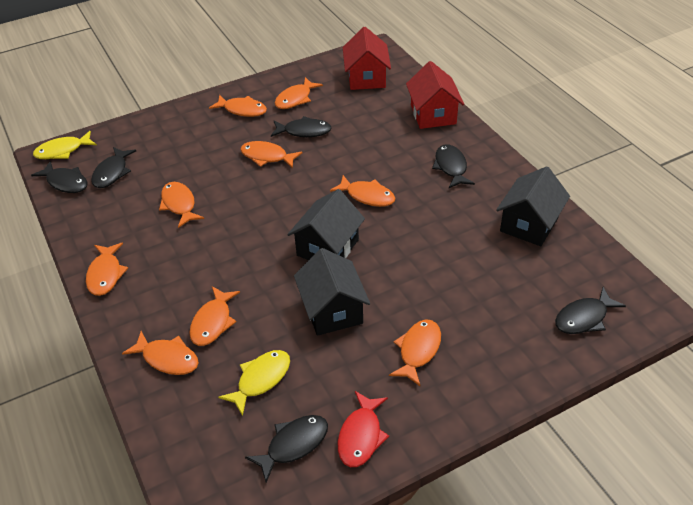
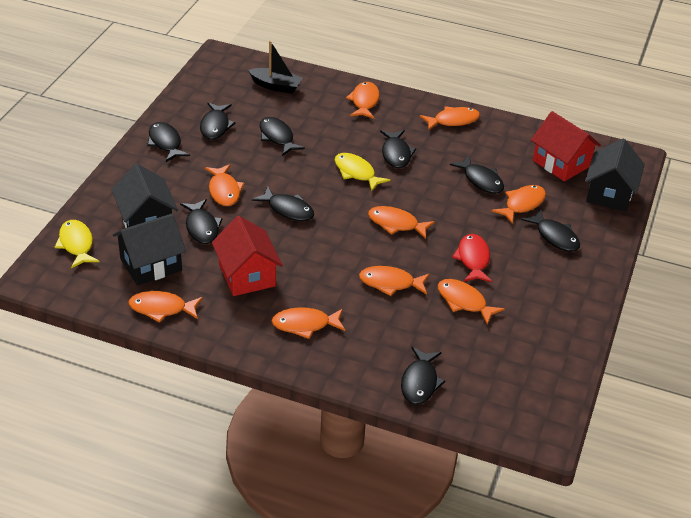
black boat: none = 0 -> [248,41,303,94] = 1
black fish: [31,161,88,193] [91,147,136,188] [245,415,328,483] [271,116,331,137] [432,144,475,188] [555,287,626,334] = 6 -> [147,122,190,162] [180,199,223,244] [200,103,236,140] [252,187,314,221] [260,117,305,156] [380,130,416,168] [401,347,445,404] [450,156,504,194] [521,210,580,252] = 9

